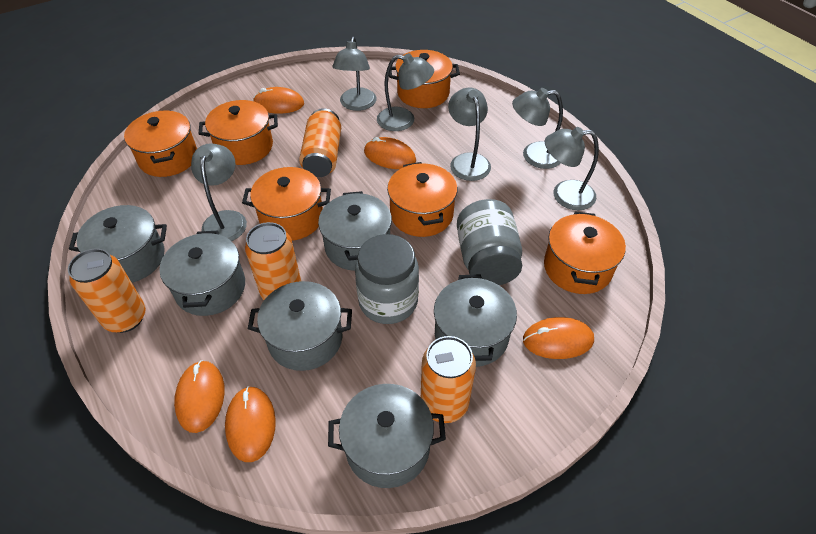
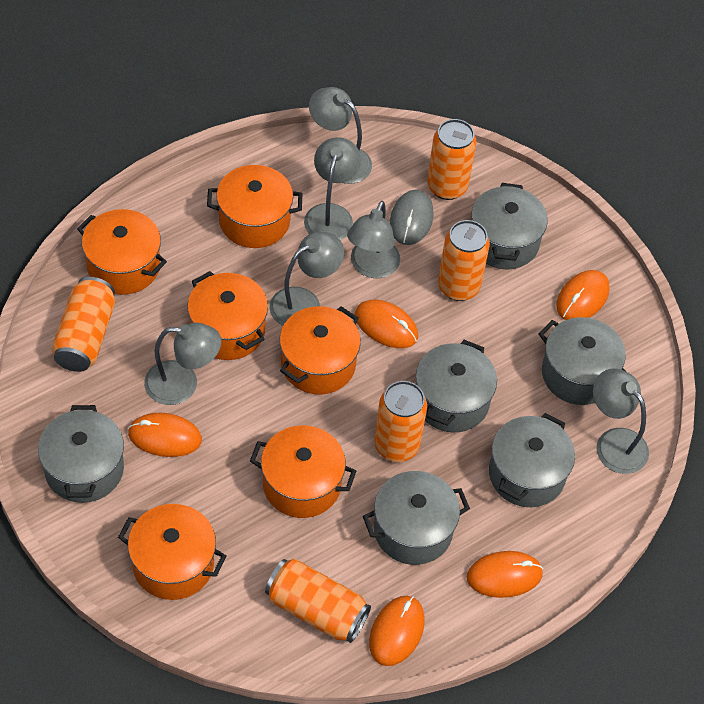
grey jar: [355,234,419,324] [457,199,522,285] = 2 -> none = 0
grey mouse: none = 0 -> [390,190,434,245] = 1
orange can: [68,248,146,333] [245,222,301,300] [299,108,341,177] [421,336,476,423] = 4 -> [51,277,115,372] [265,559,371,643] [374,381,427,462] [427,119,476,200] [438,220,490,301] = 5

